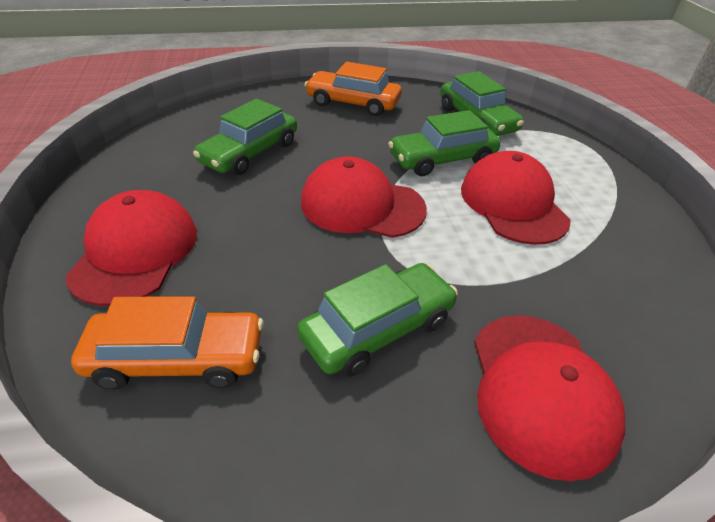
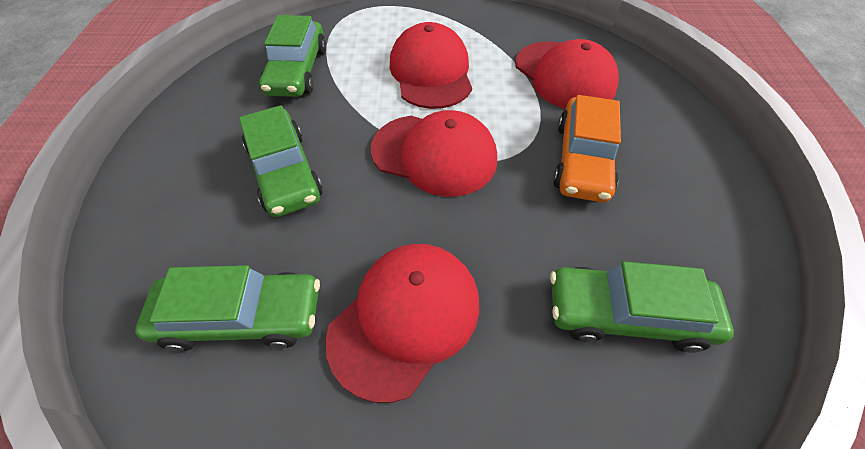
orange car: [71,296,264,390] [305,62,402,116] = 2 -> [553,95,621,202] = 1

